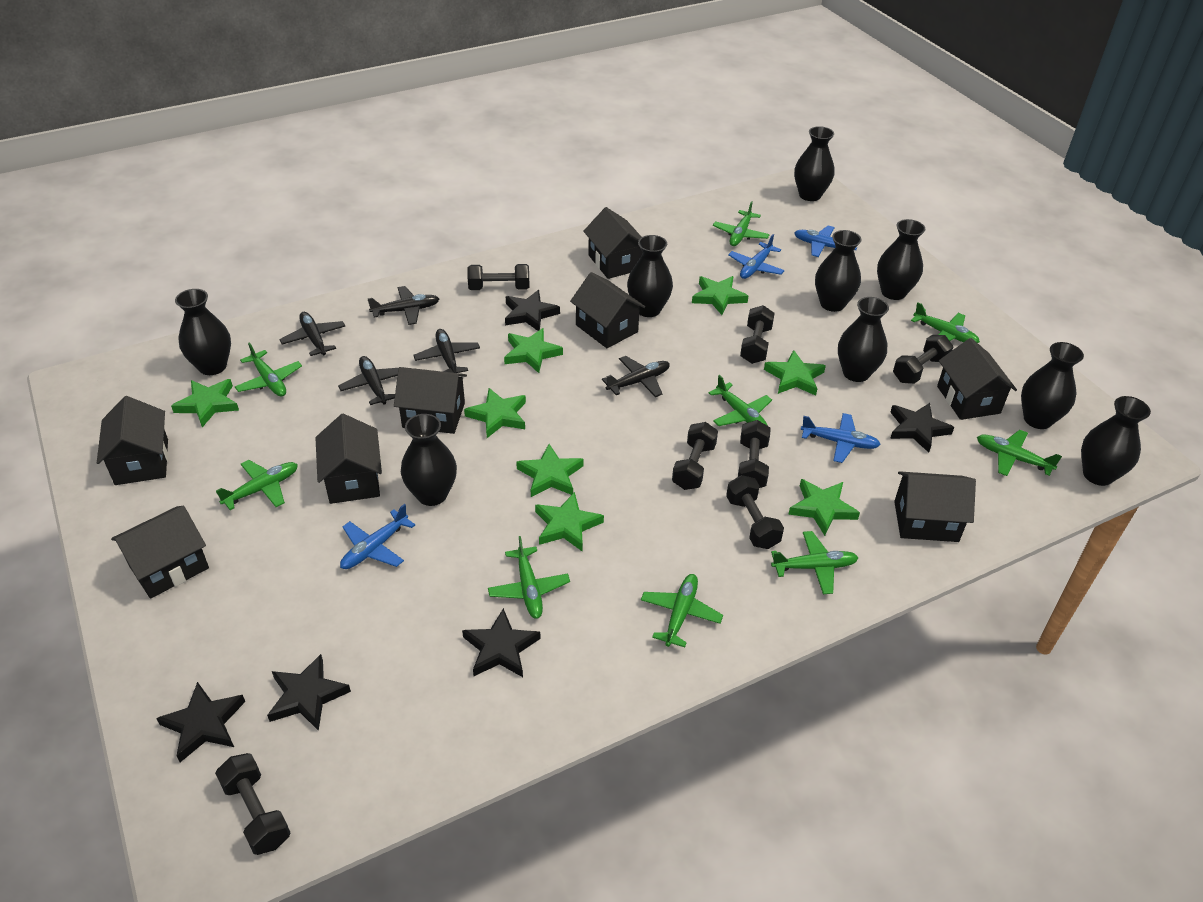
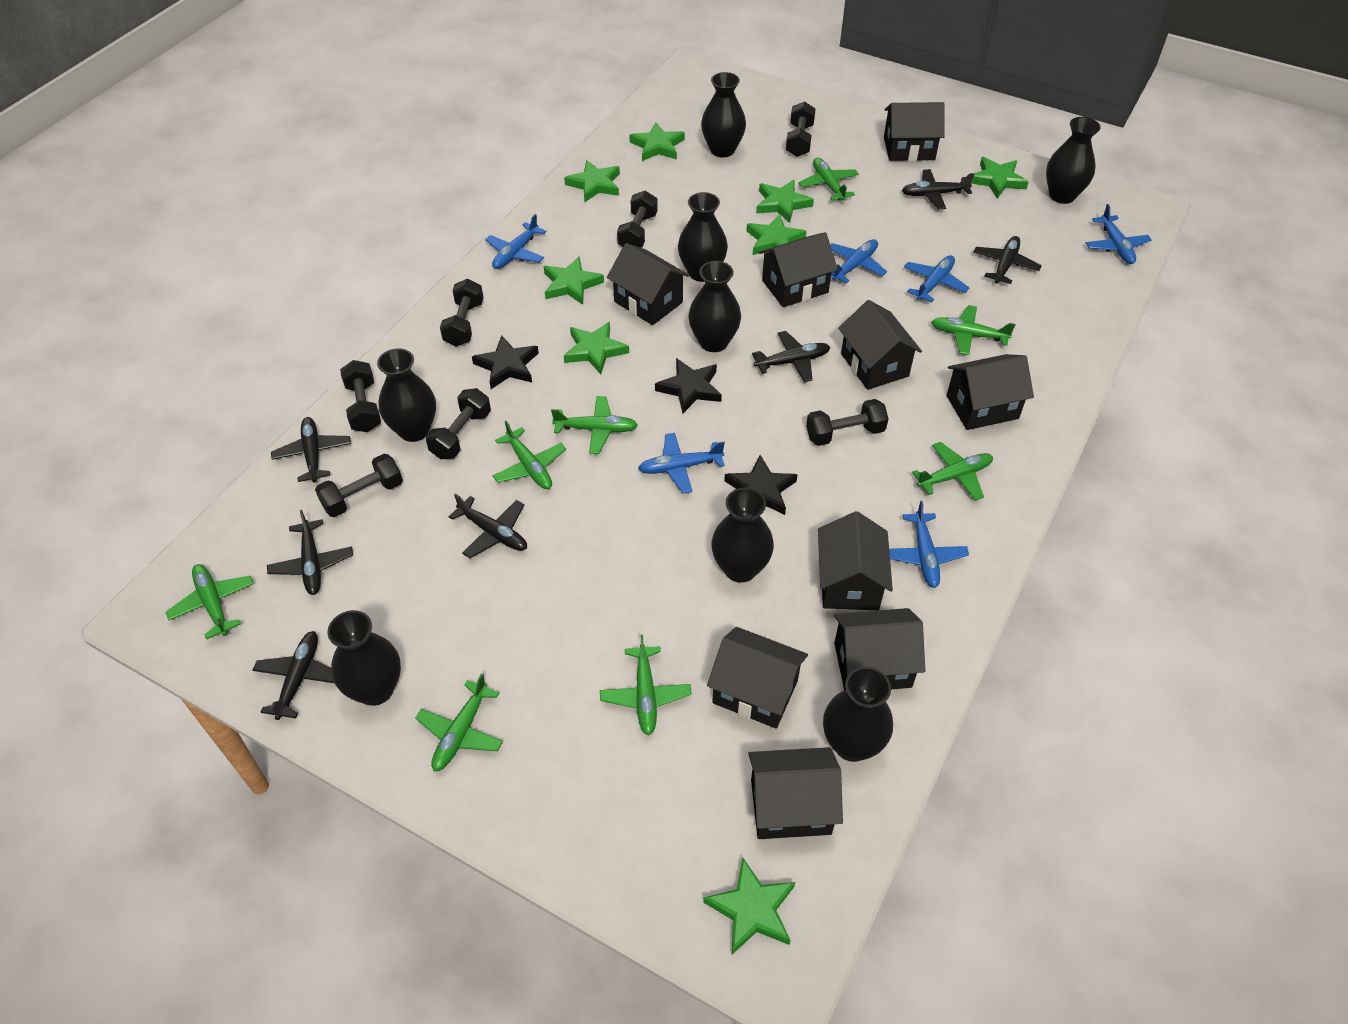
black house: [97,396,168,485] [111,506,209,599] [315,414,382,504] [394,367,467,434] [570,272,645,348] [583,207,643,279] [894,471,976,542] [937,338,1017,420] = 8 -> [607,243,689,325] [707,627,808,729] [748,747,843,839] [759,232,838,307] [818,511,893,610] [834,608,925,690] [838,300,922,390] [884,102,944,161] [947,354,1034,430] = 9
black plane: [279,312,346,356] [338,356,398,405] [368,286,439,325] [413,329,480,373] [602,356,670,397] = 5 -> [253,631,334,720] [267,510,353,595] [271,417,351,483] [449,493,527,558] [752,331,830,382] [902,169,974,210] [973,236,1042,284] = 7
black star: [156,682,245,762] [267,654,351,731] [462,608,541,677] [505,290,560,331] [890,403,954,453] = 5 -> [472,335,539,389] [655,358,722,413] [724,455,798,515] = 3
black vase: [175,289,231,375] [401,414,457,506] [627,235,673,317] [794,126,834,201] [815,230,862,312] [838,297,889,382] [877,219,926,300] [1021,342,1084,429] [1081,396,1151,486] = 9 -> [328,610,401,706] [377,348,436,442] [678,192,728,282] [688,261,741,352] [701,72,746,157] [711,488,774,583] [823,667,893,762] [1046,117,1101,204] = 8
blue plane: [340,504,415,569] [728,234,785,279] [794,225,857,257] [801,413,881,463] = 4 -> [485,214,546,269] [638,433,725,494] [830,239,887,283] [889,501,969,588] [904,255,970,302] [1086,204,1152,264] = 6
green plane: [216,460,298,510] [235,342,302,397] [488,536,570,619] [641,574,723,647] [708,375,772,426] [713,201,770,246] [771,531,858,594] [911,302,980,343] [977,430,1062,476] = 9 -> [166,564,254,640] [415,673,503,771] [492,421,566,489] [551,396,638,454] [600,635,692,736] [798,157,859,201] [912,442,993,501] [932,305,1015,355] = 8

